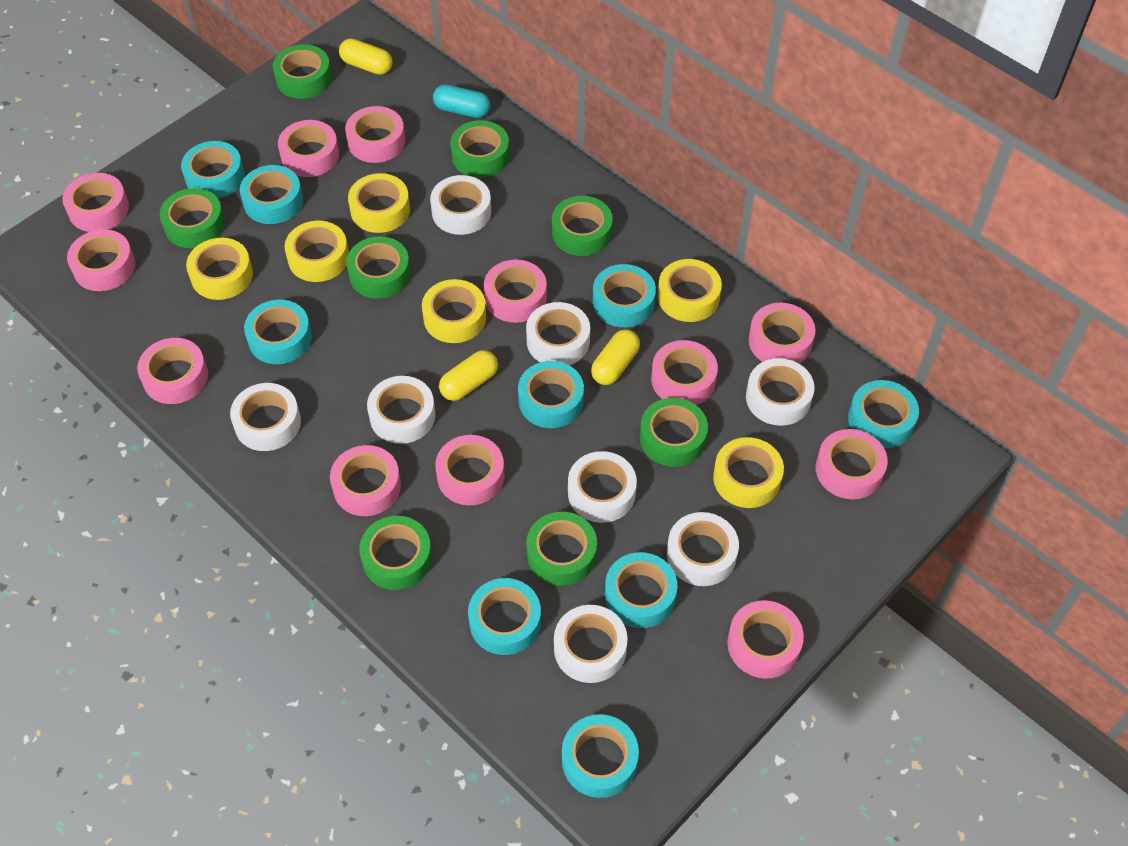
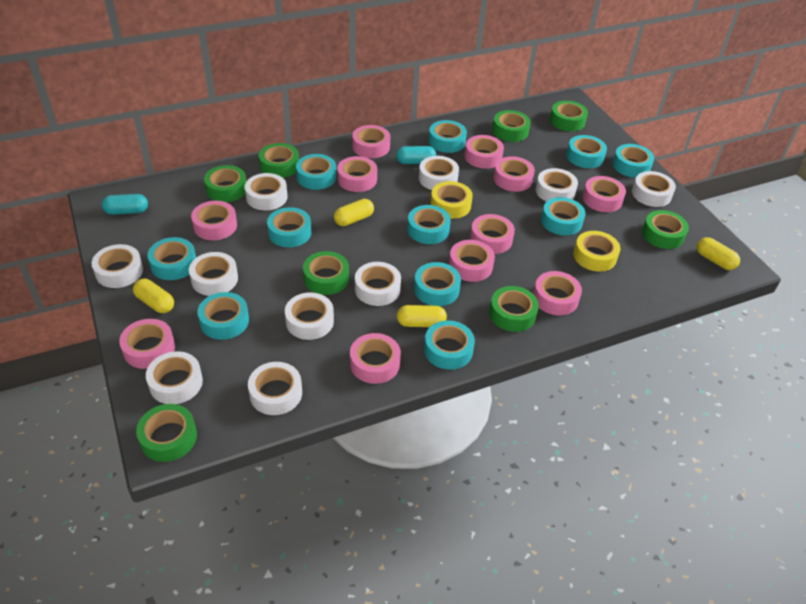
pink tape: [62,173,129,232] [67,229,135,291] [137,338,208,404] [278,120,339,177] [330,445,401,516] [345,106,405,163] [435,435,505,505] [484,259,547,323] [651,340,718,405] [727,600,804,679] [749,303,815,363] [816,429,888,499] = 12 -> [119,319,175,369] [191,201,237,240] [337,156,377,192] [350,333,401,384] [352,125,390,158] [449,240,495,282] [465,135,504,169] [470,214,515,254] [494,156,535,192] [533,271,582,315] [582,176,626,212] = 11
turquoise capsule: [433,85,490,118] = 1 -> [101,194,148,215] [396,146,436,164] = 2
turquoise tape: [181,141,245,198] [240,165,303,224] [244,300,312,364] [468,578,541,655] [518,361,584,428] [562,714,639,798] [593,264,656,327] [605,552,677,628] [848,380,919,448] = 9 -> [147,237,196,280] [197,292,249,340] [267,207,311,248] [296,154,336,190] [407,205,451,244] [414,262,461,306] [424,320,475,370] [429,120,467,153] [541,197,586,236] [566,135,607,168] [612,144,654,178] = 11
white tape: [230,383,301,451] [367,376,435,444] [430,175,491,235] [526,302,590,365] [554,605,628,683] [568,451,637,523] [667,512,739,586] [746,358,815,426] = 8 -> [91,244,143,288] [146,351,203,404] [189,252,238,296] [245,173,287,210] [248,362,302,415] [285,293,334,340] [355,262,401,306] [419,156,459,190] [536,168,578,202] [632,171,676,207] = 10
yellow capsule: [339,39,393,75] [439,350,498,401] [591,329,640,385] = 3 -> [133,279,174,313] [334,199,374,226] [397,305,447,327] [696,237,740,270] = 4
yellow tape: [186,238,253,300] [285,221,349,282] [348,173,410,233] [422,279,486,343] [658,259,722,322] [713,437,784,508] = 6 -> [430,181,473,219] [573,231,620,272] = 2

